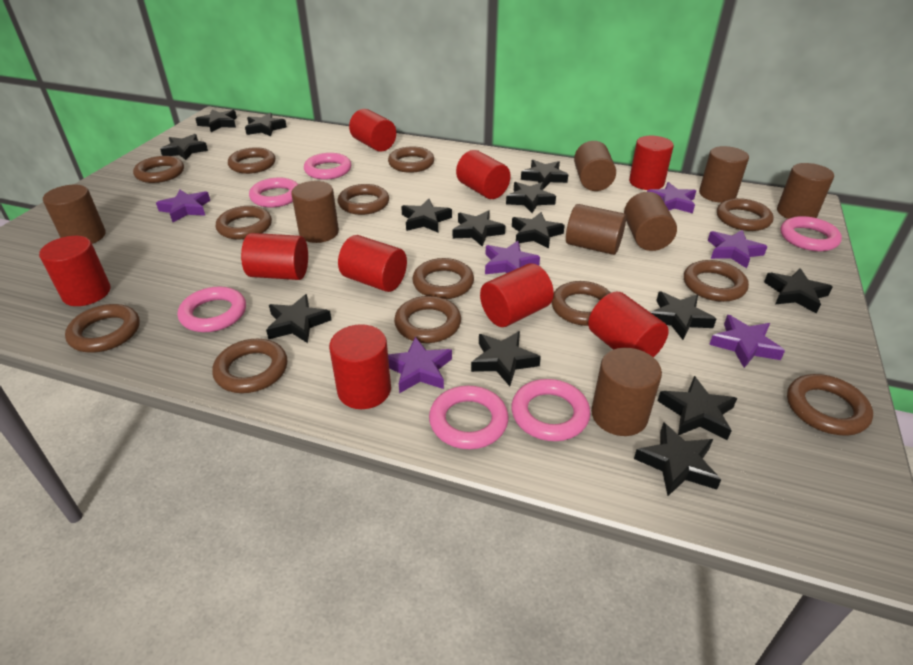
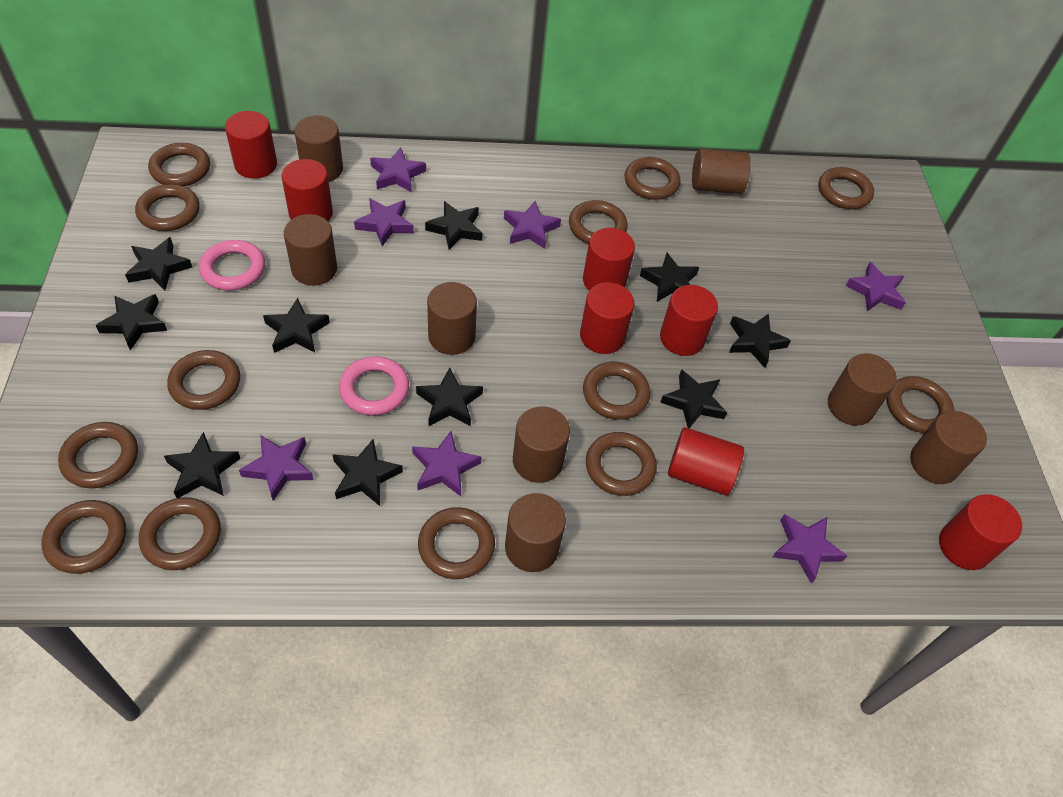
black star: [160,134,208,160] [195,109,237,132] [245,113,287,136] [266,294,331,343] [401,199,452,232] [453,210,506,247] [471,331,541,386] [506,182,556,213] [512,212,565,249] [521,160,568,189] [634,422,721,496] [650,291,716,340] [658,376,737,440] [764,268,833,314] = 14 -> [95,294,167,350] [125,237,192,290] [164,432,241,498] [263,298,330,353] [332,439,403,506] [416,367,483,426] [425,201,483,250] [640,253,699,302] [660,369,727,428] [729,313,791,368] = 10
pink ring: [178,287,246,332] [249,178,298,207] [304,153,351,180] [429,386,508,449] [511,379,590,441] [780,216,842,251] = 6 -> [199,240,265,291] [339,356,409,416] = 2
purple star: [156,189,210,222] [388,337,452,393] [485,241,540,274] [647,182,696,213] [708,230,768,268] [709,315,785,368] = 6 -> [239,435,313,501] [354,198,414,246] [370,147,426,192] [412,431,481,496] [504,201,561,249] [773,514,847,584] [846,262,906,311] = 7
red cylinder: [39,236,111,306] [241,233,308,280] [329,324,391,409] [338,235,407,292] [349,109,396,152] [456,150,511,199] [480,263,554,327] [588,291,669,357] [629,136,674,190] = 9 -> [225,111,277,179] [281,159,333,221] [580,282,635,354] [583,228,635,291] [660,285,718,356] [668,427,744,495] [939,494,1022,570] = 7

